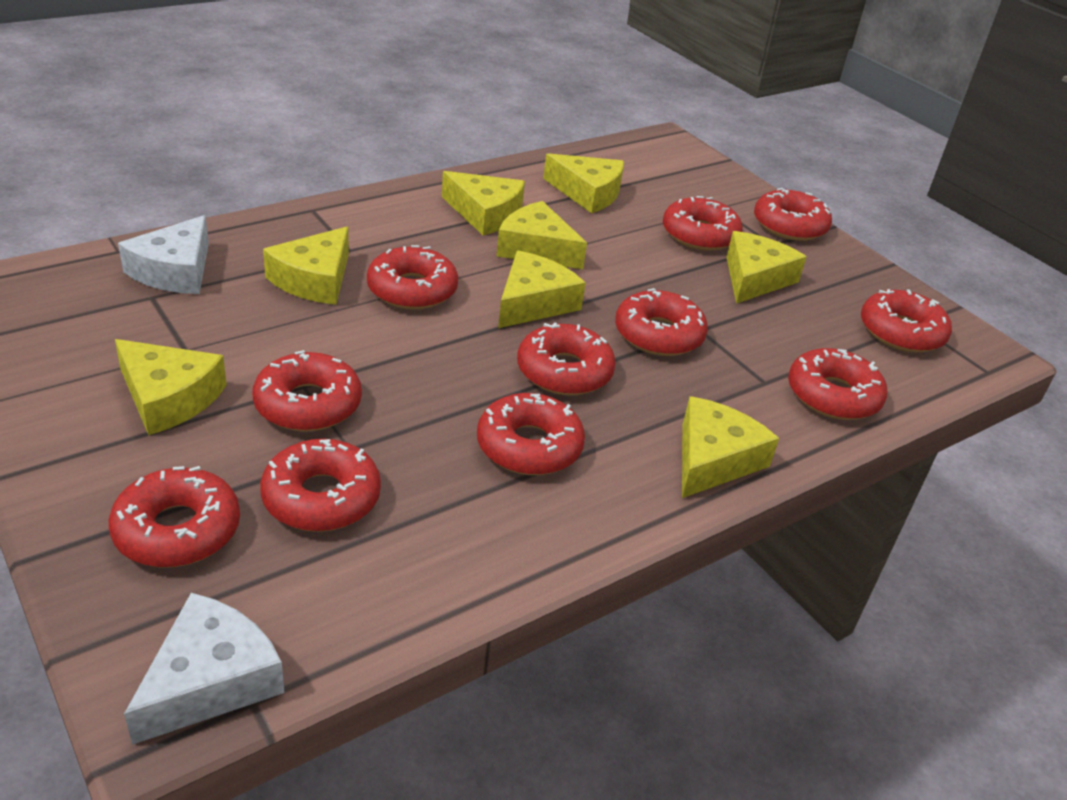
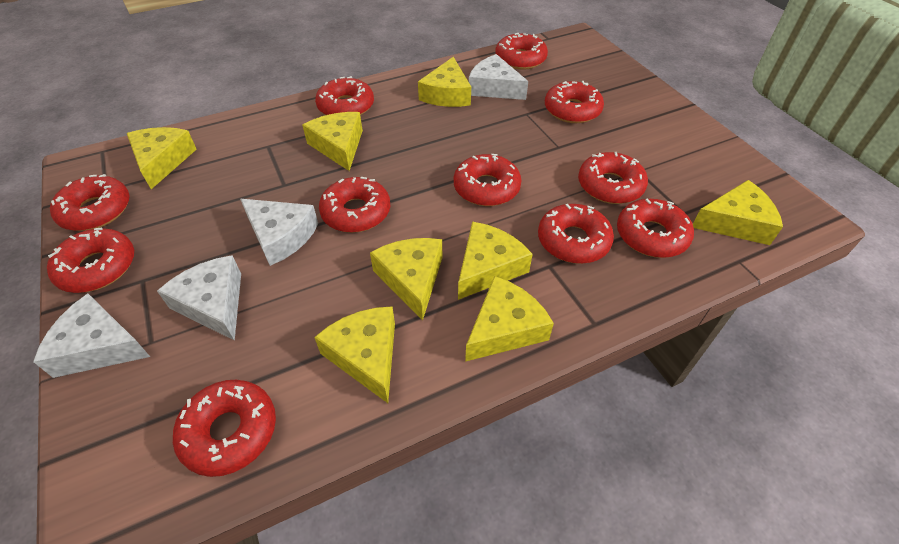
white cheese: [118,215,209,294] [124,593,284,745] = 2 -> [33,294,150,378] [157,255,241,341] [240,199,318,266] [469,54,528,100] = 4

